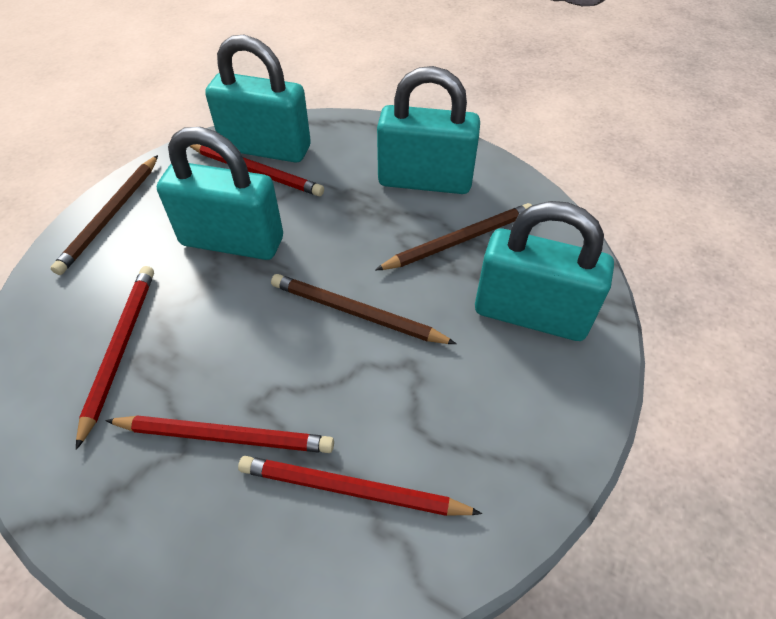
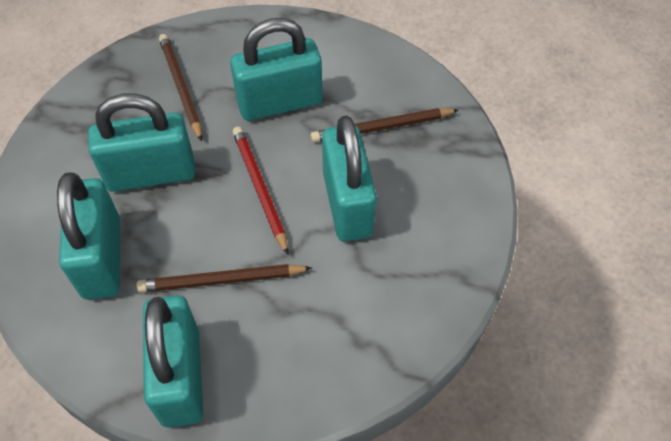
red pencil: [76,266,154,450] [105,415,334,453] [189,144,324,196] [238,456,482,516] = 4 -> [233,127,288,255] = 1
turquoise padlock: [157,127,283,260] [205,35,311,163] [377,66,480,194] [475,201,614,341] = 4 -> [57,172,120,300] [88,94,195,192] [143,295,203,428] [230,18,322,121] [322,116,377,241] = 5

